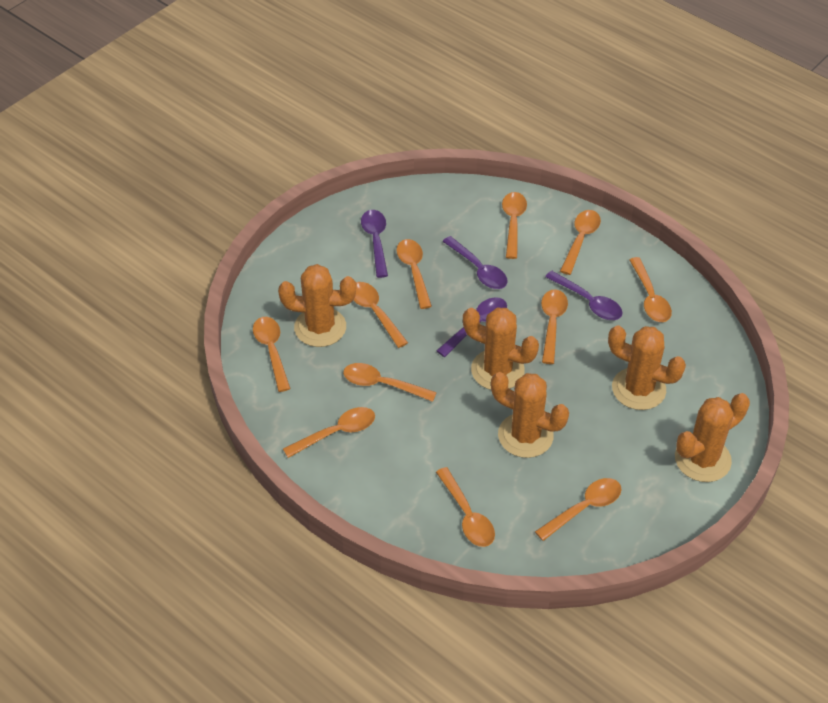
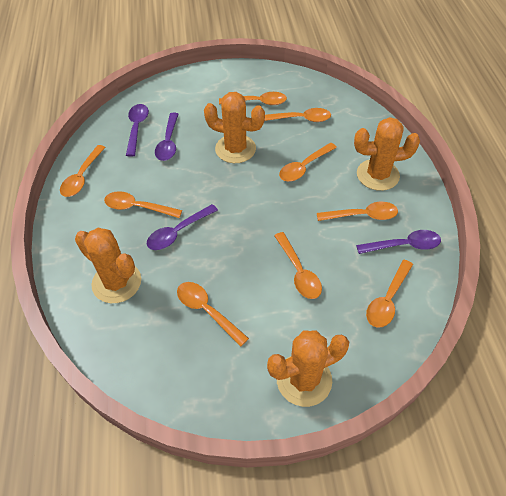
orange cactus: [278,264,356,347] [463,308,539,390] [491,372,569,458] [608,325,686,410] [675,393,750,482] = 5 -> [75,228,141,303] [204,92,265,163] [267,330,349,407] [354,117,420,191] = 4
orange spoon: [253,317,291,392] [283,407,375,458] [343,363,437,402] [354,282,408,348] [396,239,432,309] [436,467,495,547] [502,192,527,259] [535,478,621,541] [541,290,568,364] [560,210,601,275] [629,257,672,322] = 11 -> [60,145,106,197] [104,191,182,218] [177,282,249,347] [219,92,287,105] [264,108,331,122] [274,232,322,299] [279,143,337,182] [317,202,398,221] [366,260,413,328] = 9

